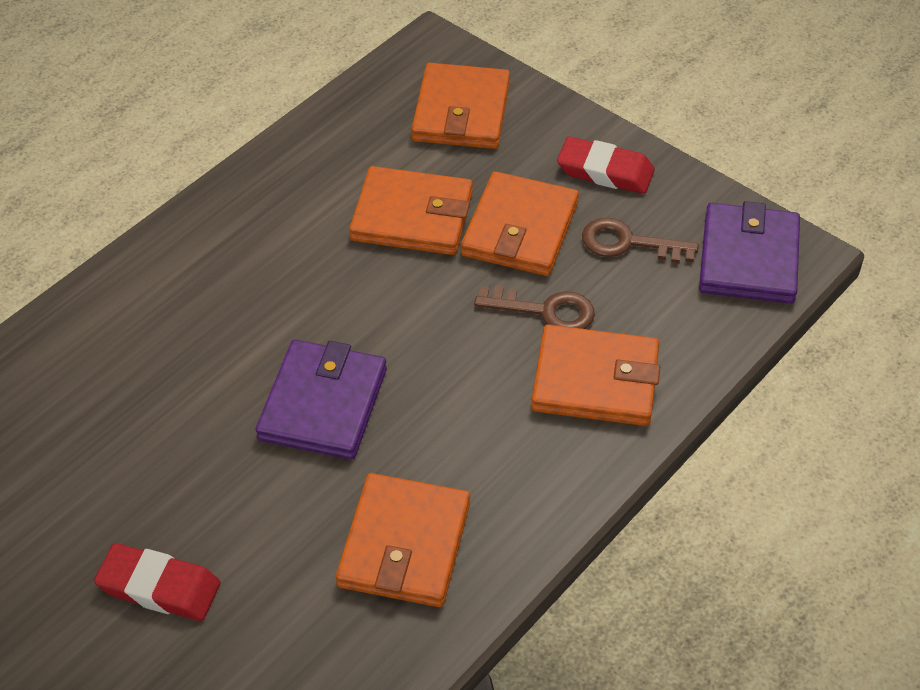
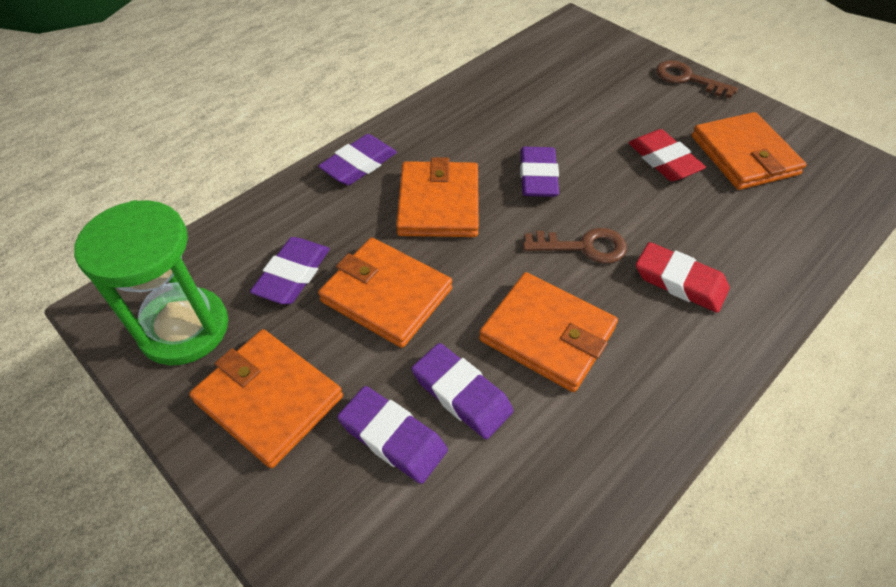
green hourglass: none = 0 -> [74,200,228,365] = 1
purple eraser: none = 0 -> [250,237,330,304] [318,134,397,185] [337,386,448,484] [412,343,514,439] [520,147,559,197] = 5
purple wallet: [256,340,387,460] [699,201,800,304] = 2 -> none = 0

